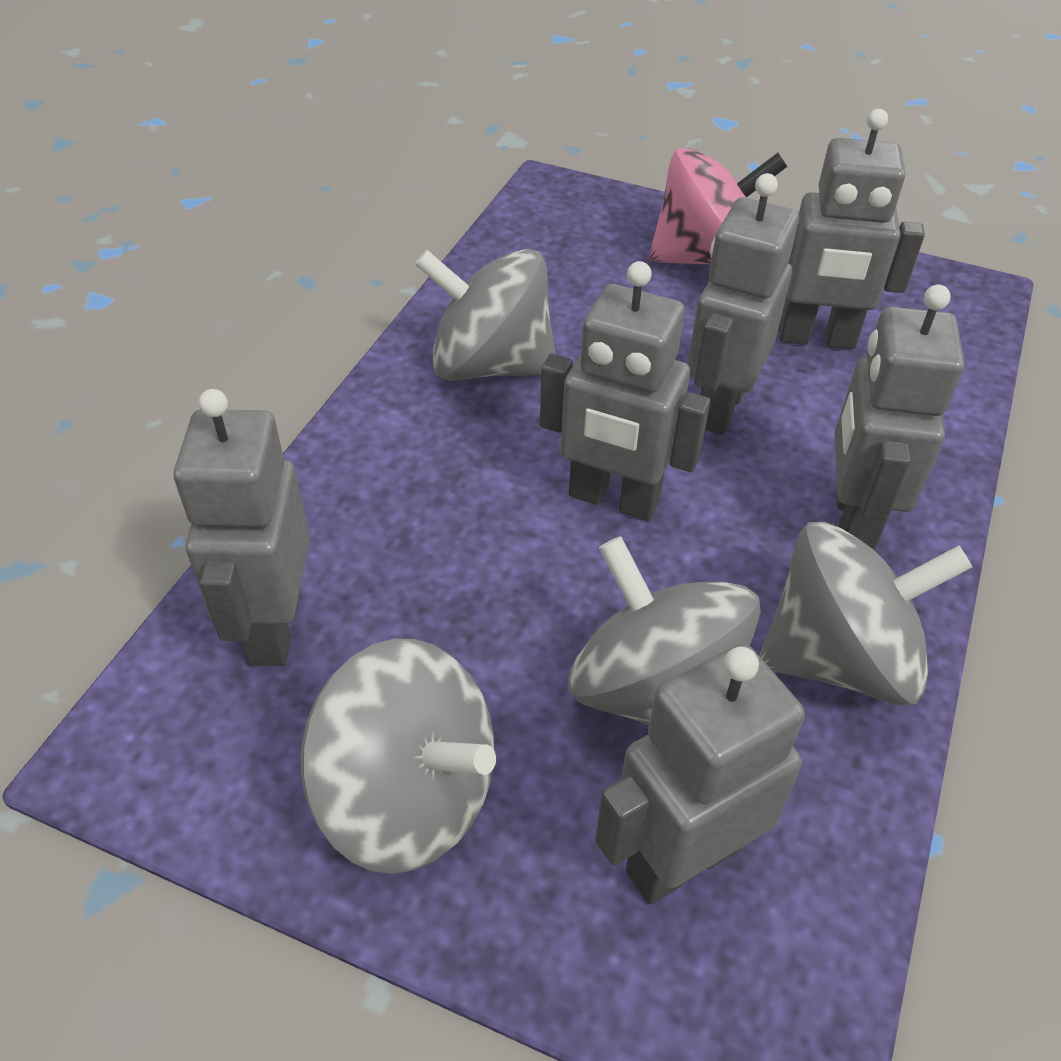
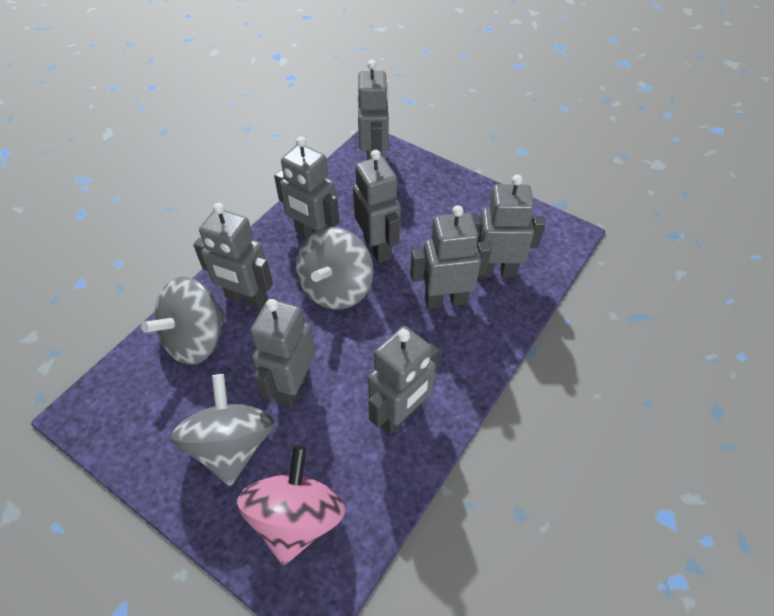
grey robot: [174,389,310,666] [540,261,710,521] [595,644,805,905] [688,173,799,435] [780,109,925,349] [834,285,964,551] = 6 -> [193,203,273,310] [250,299,315,408] [274,136,339,237] [353,150,401,263] [358,60,389,160] [368,326,440,434] [410,205,491,309] [472,174,546,278] = 8
grey spinning top: [301,639,496,874] [415,249,555,381] [568,536,761,725] [759,522,972,705] = 4 -> [141,277,226,365] [171,374,274,486] [296,227,374,310] = 3

